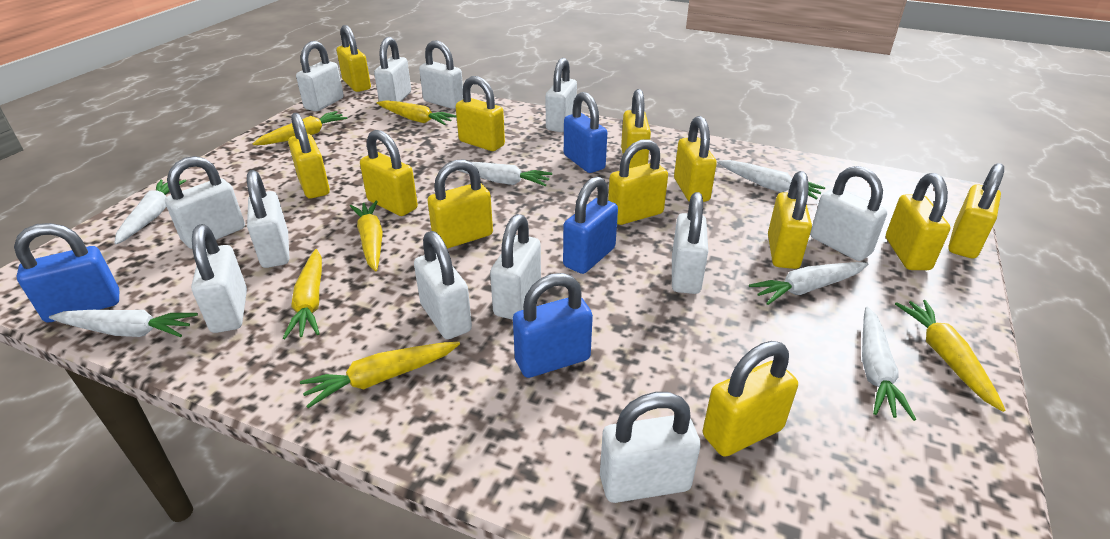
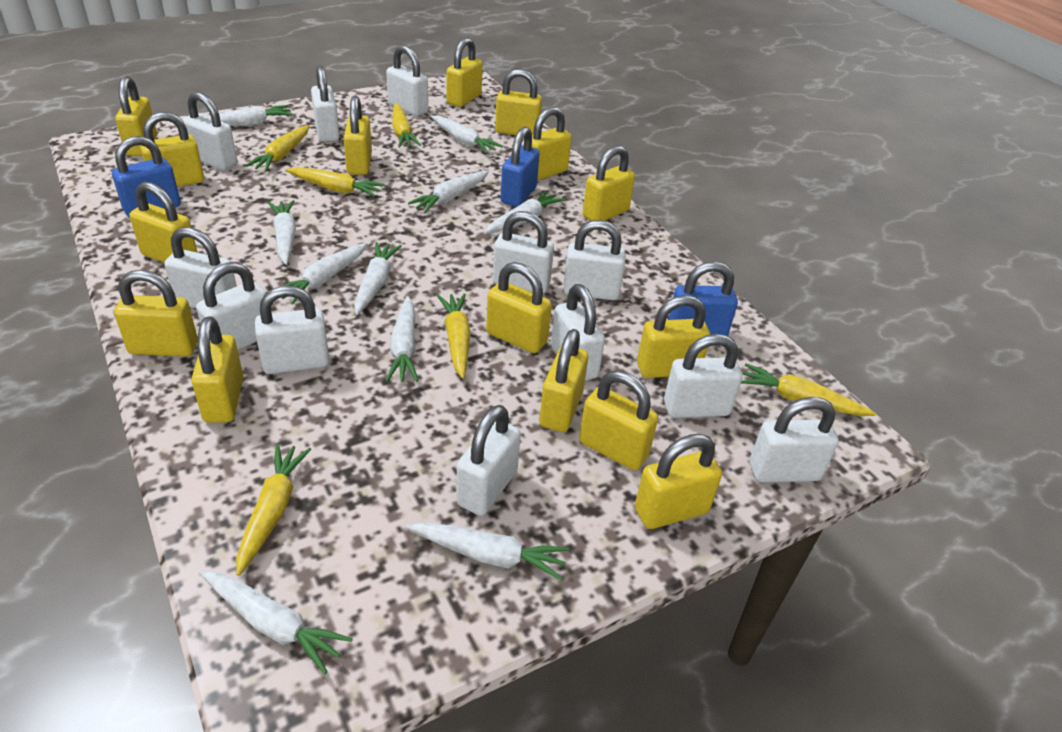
blue padlock: [14,223,119,323] [513,273,593,378] [563,176,618,274] [564,92,607,173] = 4 -> [112,136,181,218] [500,127,540,207] [668,261,738,336] = 3
white carrot: [49,310,198,337] [114,179,186,244] [458,162,552,186] [717,160,825,200] [749,262,868,305] [862,306,916,421] = 6 -> [199,570,353,674] [208,105,293,126] [268,200,296,265] [281,243,367,304] [354,242,402,315] [386,296,419,382] [406,522,569,580] [408,170,489,213] [431,115,503,154] [484,190,565,234] = 10
yellow padlock: [288,113,330,198] [337,25,371,92] [360,130,418,216] [427,159,493,249] [456,76,505,151] [608,139,668,225] [621,89,651,168] [674,116,717,202] [703,341,798,457] [768,171,812,269] [886,173,950,270] [948,163,1004,259] = 12 -> [114,270,198,357] [115,76,157,156] [129,182,198,262] [140,112,204,187] [191,316,244,423] [344,96,372,175] [446,38,482,107] [486,262,552,353] [495,69,542,135] [532,107,572,181] [539,329,588,432] [579,371,658,470] [583,146,635,221] [635,434,722,529] [637,295,710,378] = 15

